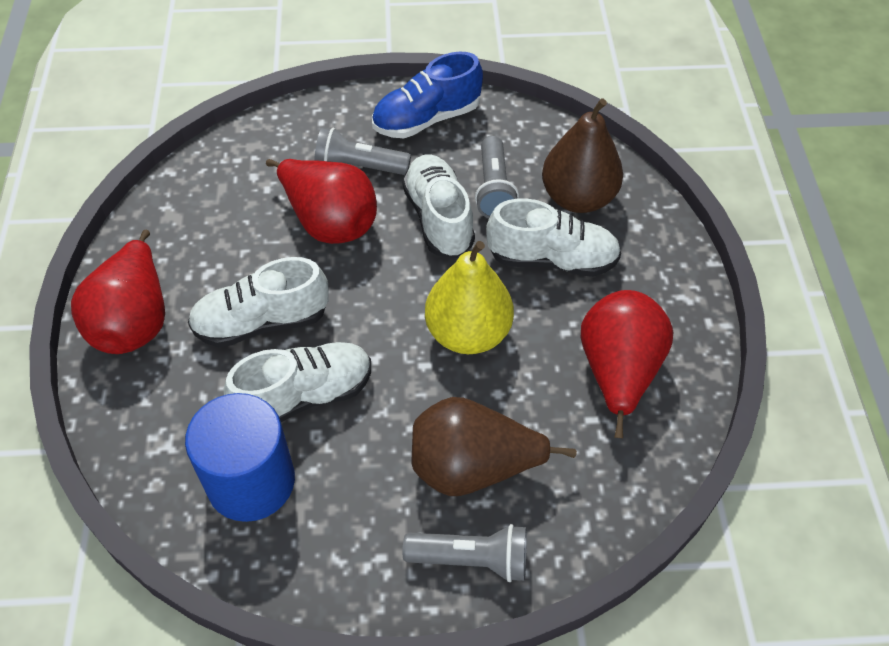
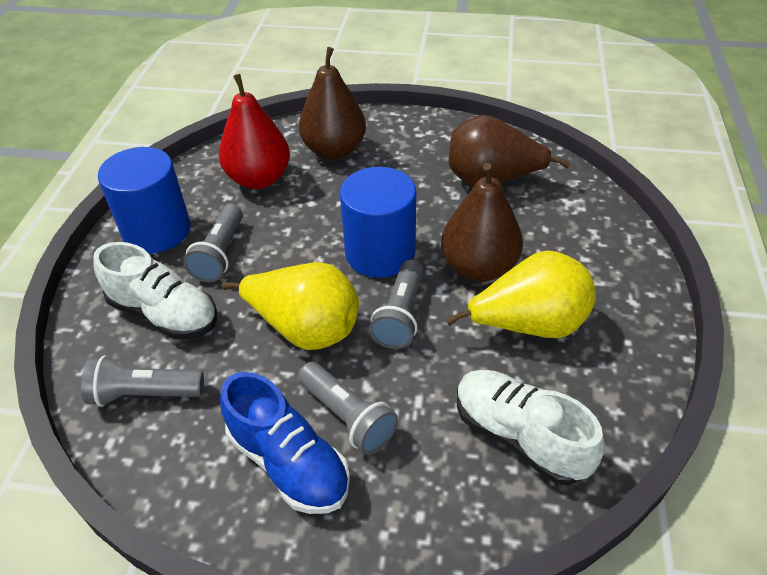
blue cylinder: [185,393,295,522] = 1 -> [98,147,191,253] [340,167,416,278] = 2
brown pear: [411,397,577,496] [542,98,623,213] = 2 -> [299,47,366,160] [441,163,523,282] [448,115,570,187] = 3
grey flashlight: [314,127,411,175] [402,524,527,582] [475,136,519,218] = 3 -> [81,355,204,407] [183,204,243,282] [298,362,398,455] [369,259,423,349] = 4
red pear: [71,230,165,354] [266,159,377,244] [581,290,673,438] = 3 -> [219,74,290,189] = 1
white shoe: [188,257,329,347] [223,342,371,422] [402,154,475,258] [486,199,621,277] = 4 -> [93,242,217,339] [457,370,605,485] = 2
yellow pear: [425,241,514,354] = 1 -> [222,262,359,350] [446,250,596,338] = 2

